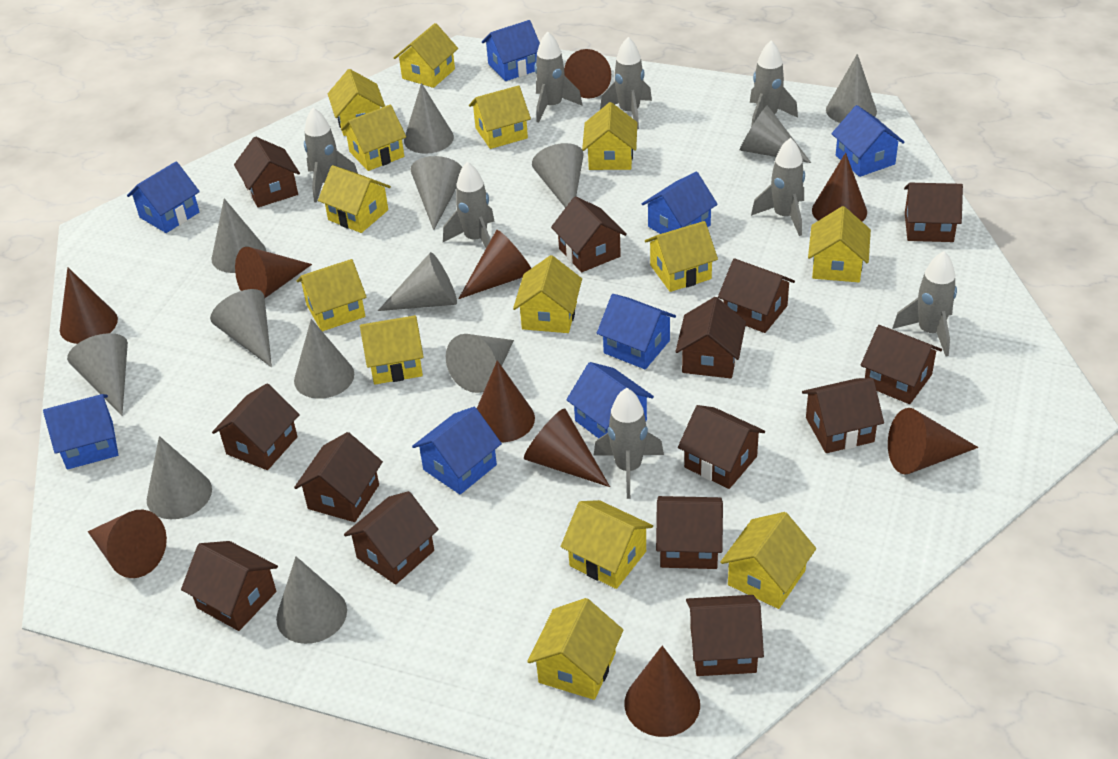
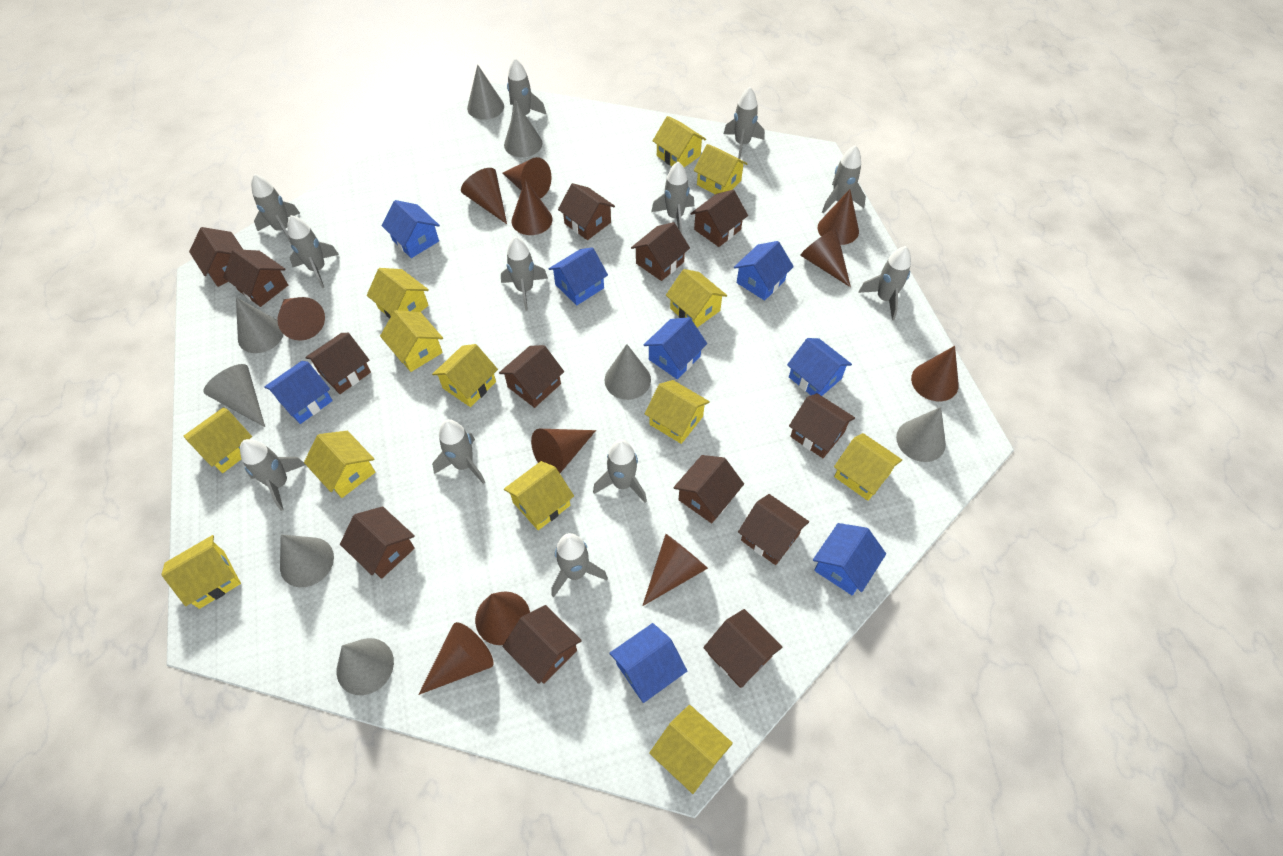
brown cone: [60,267,118,344] [88,510,167,578] [235,247,312,298] [458,230,531,299] [477,360,535,442] [524,408,610,487] [564,49,611,99] [624,646,700,737] [812,153,867,222] [888,408,978,474] = 10 -> [277,297,325,341] [418,622,493,695] [461,168,507,224] [475,591,530,645] [502,157,551,198] [512,179,552,235] [531,429,596,473] [642,534,708,606] [800,229,851,287] [818,189,859,245] [911,346,959,401] = 11
brown house: [181,541,278,631] [212,383,300,470] [234,136,300,208] [294,432,383,522] [344,491,439,585] [551,196,627,272] [656,496,723,569] [675,297,746,378] [678,405,765,489] [686,595,764,676] [718,258,795,333] [802,378,884,453] [861,325,942,404] [904,183,963,242] = 14 -> [189,227,243,287] [223,249,288,307] [305,333,371,394] [340,506,415,579] [499,345,564,408] [503,605,582,684] [558,183,615,240] [631,222,690,281] [673,455,744,523] [691,190,748,247] [703,609,782,688] [738,494,809,565] [789,393,855,458] = 13
grey cone: [67,333,128,415] [147,436,212,519] [210,289,272,368] [211,198,266,273] [276,556,347,644] [294,319,354,399] [378,252,457,311] [404,83,454,154] [411,156,462,230] [446,334,514,393] [532,143,584,208] [740,105,811,163] [826,54,877,123] = 13 -> [203,364,265,427] [236,297,283,353] [280,535,334,587] [337,638,394,695] [467,65,504,120] [504,102,542,157] [605,344,651,400] [896,407,946,462] = 8
grey rocket: [304,108,358,203] [443,162,495,248] [534,31,582,123] [594,388,664,499] [600,37,652,129] [750,40,798,127] [751,138,805,236] [893,251,957,356] = 8 -> [240,439,305,511] [251,174,300,245] [287,215,339,288] [432,419,485,484] [501,237,548,311] [507,58,546,119] [552,533,608,597] [593,439,647,503] [651,162,694,234] [724,87,764,159] [822,145,866,213] [858,246,911,320] = 12
yellow house: [297,259,367,332] [318,165,391,233] [328,69,385,136] [341,105,406,171] [360,315,424,384] [394,23,458,88] [469,85,531,149] [513,255,582,333] [527,598,623,700] [561,500,653,589] [582,102,637,170] [645,221,718,292] [720,512,816,609] [808,206,871,282] = 14 -> [161,535,241,609] [184,407,252,473] [304,431,375,498] [367,268,429,319] [380,310,443,372] [432,344,498,407] [504,461,574,530] [644,380,710,444] [649,705,733,794] [653,116,706,167] [666,269,727,327] [694,144,748,194] [834,433,902,501] = 13

